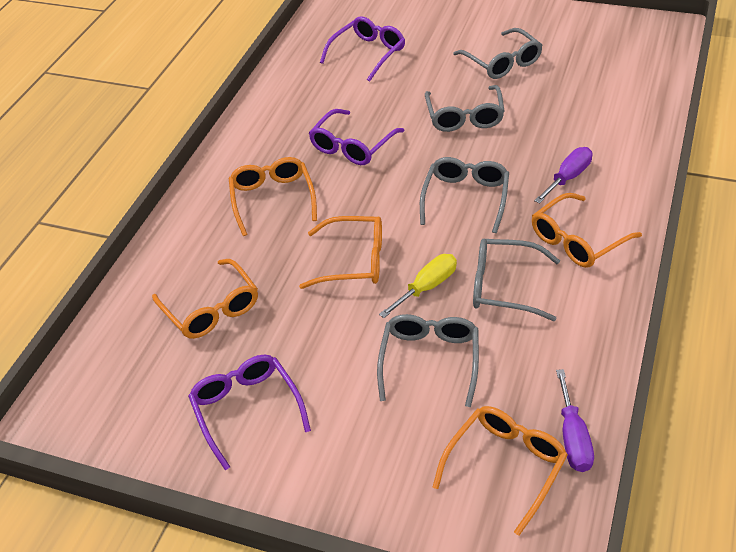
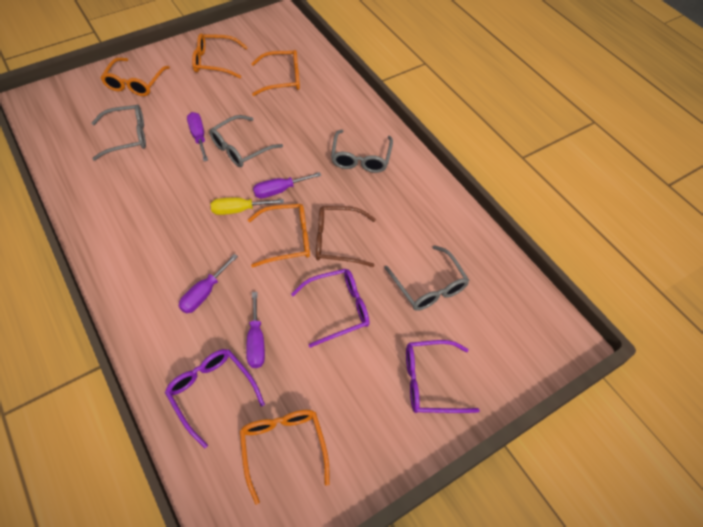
brown glasses: none = 0 -> [316,206,376,267] = 1
grey glasses: [377,314,479,407] [420,157,509,233] [425,85,505,132] [453,28,542,79] [473,238,560,321] = 5 -> [92,105,146,160] [209,115,283,167] [331,130,393,173] [384,245,469,311] = 4
purple screwdriver: [534,147,592,204] [556,369,594,472] = 2 -> [179,254,238,313] [187,112,208,161] [246,292,265,368] [253,172,321,198] = 4

